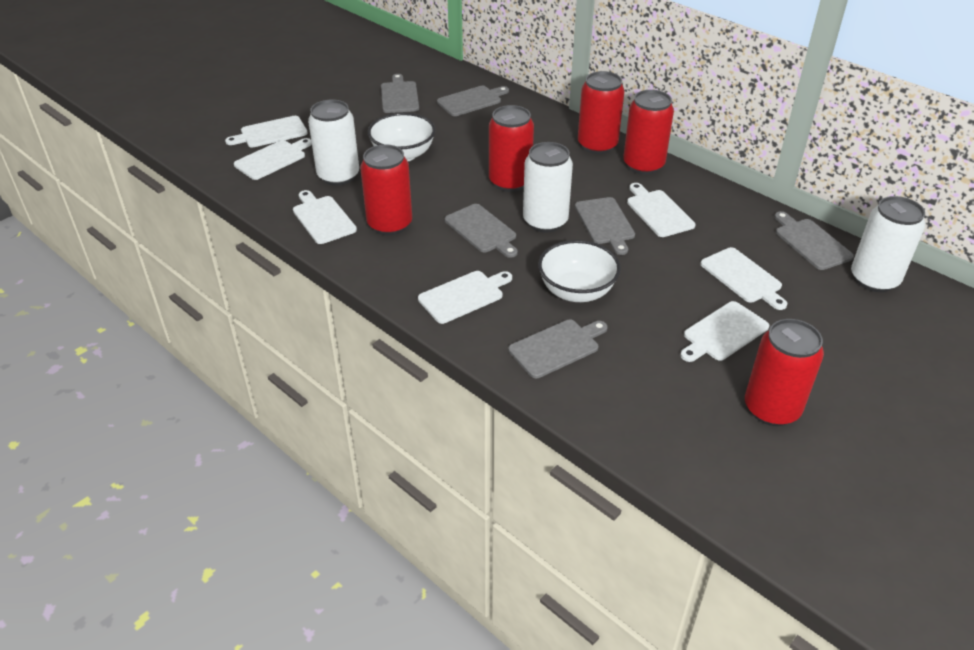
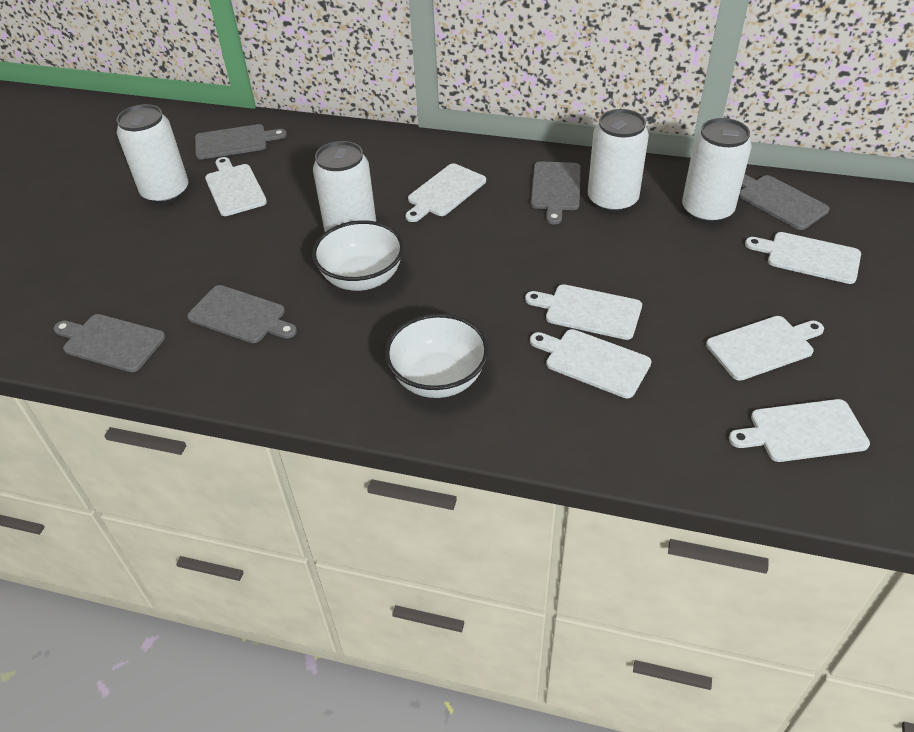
grey cutting board: [381,74,419,113] [437,86,509,116] [445,204,518,258] [509,320,608,378] [575,197,635,255] [774,211,854,270] = 6 -> [54,314,165,372] [187,285,297,343] [195,124,287,159] [531,161,581,224] [739,174,830,230] = 5
red can: [360,144,412,235] [489,105,534,192] [578,71,624,154] [623,90,674,175] [745,319,824,426] = 5 -> none = 0
white can: [308,99,359,186] [523,142,573,232] [851,196,925,292] = 3 -> [116,104,189,204] [313,141,376,232] [588,109,649,213] [682,118,752,224] = 4

